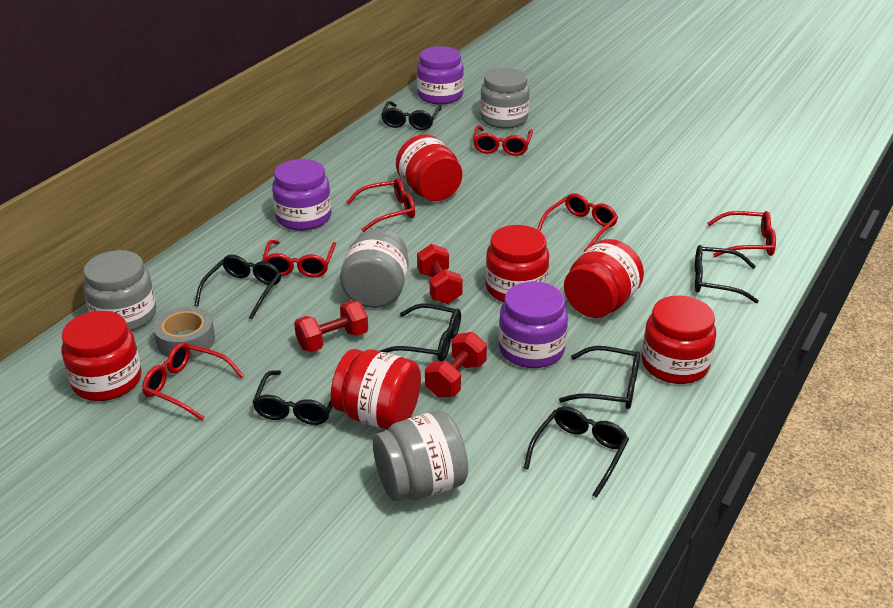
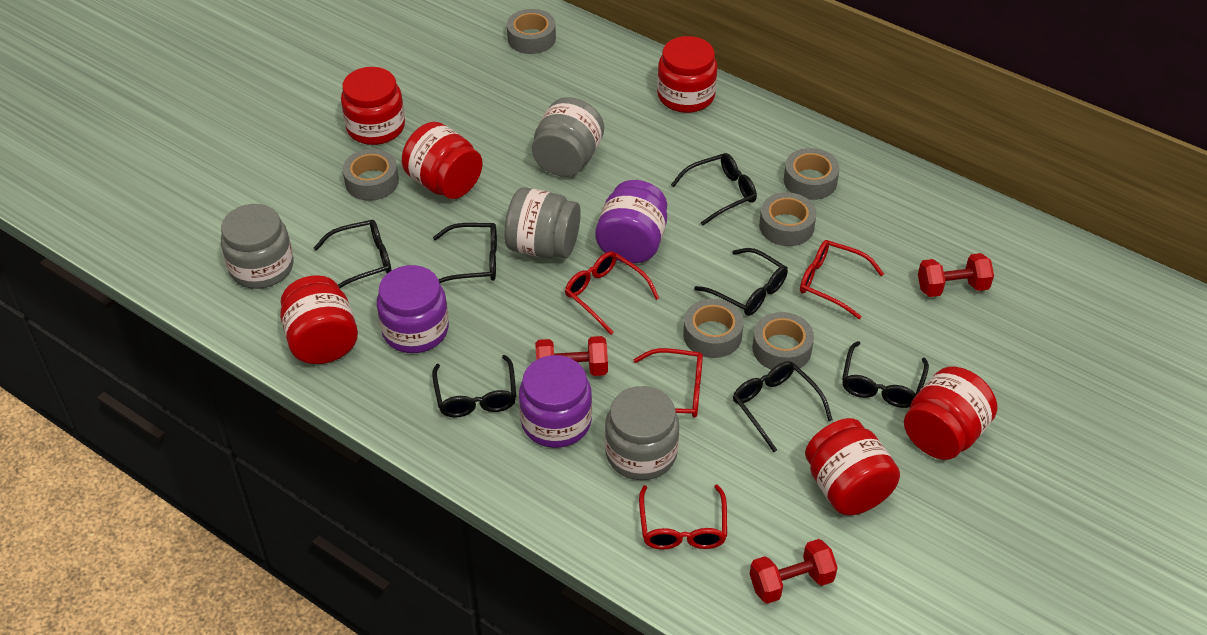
grey tape: [153,307,215,358] = 1 -> [343,149,399,201] [507,9,556,54] [683,299,744,358] [752,312,814,371] [759,192,817,246] [784,148,840,200] = 6
red glasses: [142,342,244,421] [262,240,336,277] [346,178,415,232] [473,125,533,156] [537,193,618,252] [707,211,776,257] = 6 -> [565,251,659,335] [633,348,703,418] [639,484,727,550] [800,240,884,319] = 4

